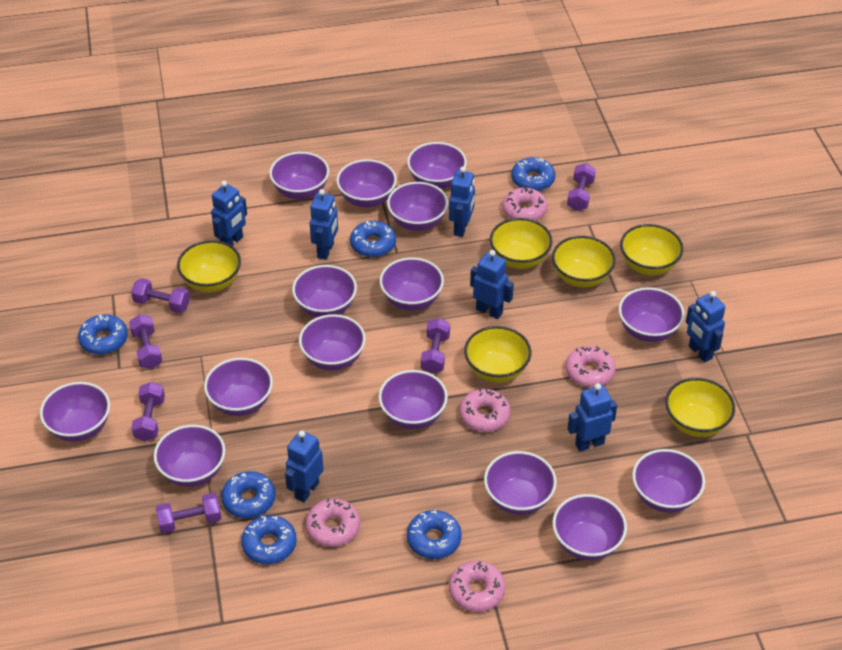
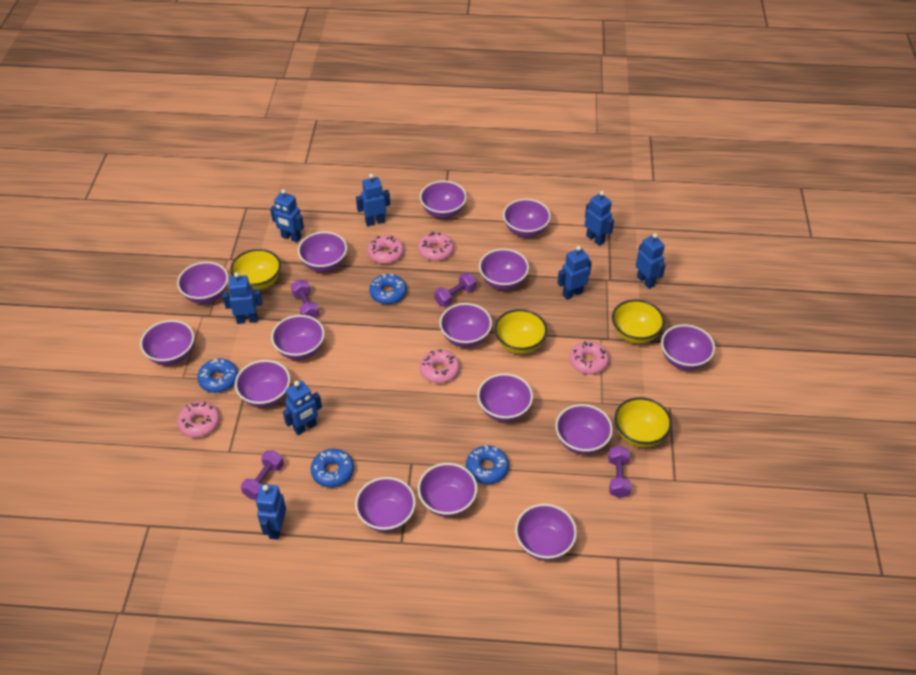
blue donut: [78,314,128,355] [221,471,276,518] [241,515,297,564] [350,221,396,257] [407,510,462,559] [511,157,556,191] = 6 -> [197,359,238,393] [311,449,354,487] [369,274,407,305] [466,445,509,484] = 4
blue robot: [211,181,247,246] [285,430,324,502] [310,189,338,260] [449,167,475,237] [470,250,514,319] [568,383,617,451] [686,291,725,362] = 7 -> [223,272,262,324] [256,484,286,540] [270,189,304,243] [283,381,322,435] [356,174,390,226] [557,246,592,300] [585,191,614,246] [636,233,666,289] = 8
purple dumbbell: [129,314,162,369] [131,278,190,313] [131,382,165,442] [156,493,221,533] [421,318,450,374] [567,163,596,211] = 6 -> [241,450,284,500] [291,280,319,318] [434,272,476,307] [608,446,631,498] = 4
yellow bowl: [177,240,241,293] [464,326,532,383] [490,218,553,269] [552,236,616,288] [620,224,684,275] [665,378,735,437] = 6 -> [230,249,281,290] [494,309,547,354] [612,300,665,344] [615,397,672,447] = 4

